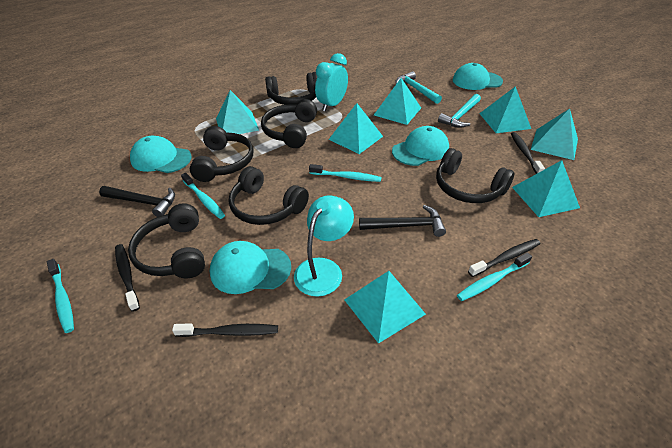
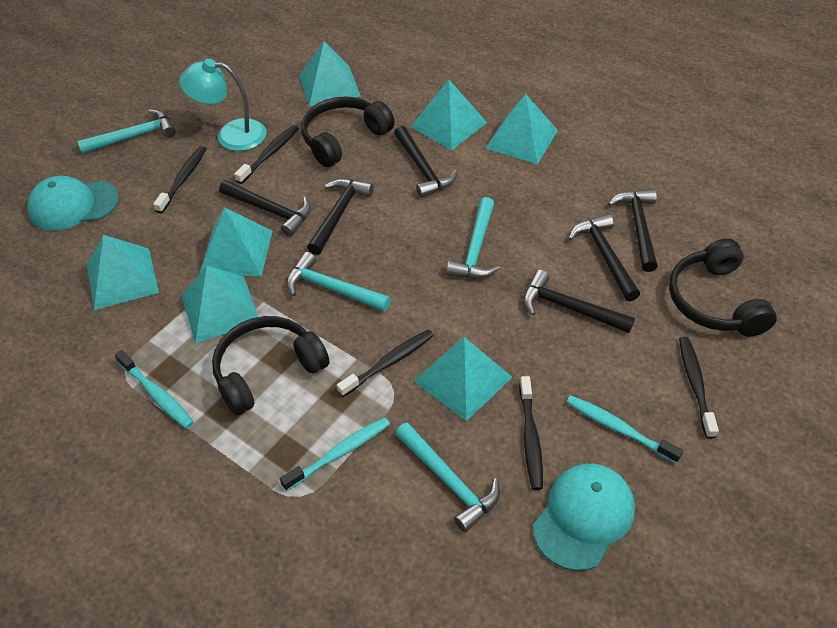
black hammer: [99,186,175,217] [359,205,446,237] = 2 -> [219,180,311,237] [307,178,374,255] [394,126,457,198] [523,270,635,333] [568,214,640,301] [608,189,658,272] = 6
black headphones: [128,203,205,278] [190,126,253,182] [229,166,309,225] [261,99,317,148] [265,72,317,105] [436,148,514,203] = 6 -> [212,316,330,416] [301,96,395,167] [669,238,777,337] = 3
black toothbrush: [115,244,140,312] [172,323,278,337] [468,239,541,277] [511,132,545,174] = 4 -> [153,146,206,213] [234,125,299,184] [337,329,434,397] [520,376,543,490] [679,337,719,439] = 5
turquoise cap: [130,136,192,173] [210,241,291,294] [392,126,449,166] [453,63,503,90] = 4 -> [27,176,119,231] [533,463,635,571] = 2
turquoise clock: [315,53,348,112] = 1 -> none = 0
turquoise hammer: [395,71,442,104] [438,94,481,128] = 2 -> [77,109,176,154] [286,252,391,312] [395,422,500,532] [446,197,500,279] = 4
turquoise toothbrush: [47,259,74,333] [181,173,225,219] [309,164,382,182] [457,252,532,301] = 4 -> [115,350,194,429] [280,417,390,491] [566,395,683,463] = 3

